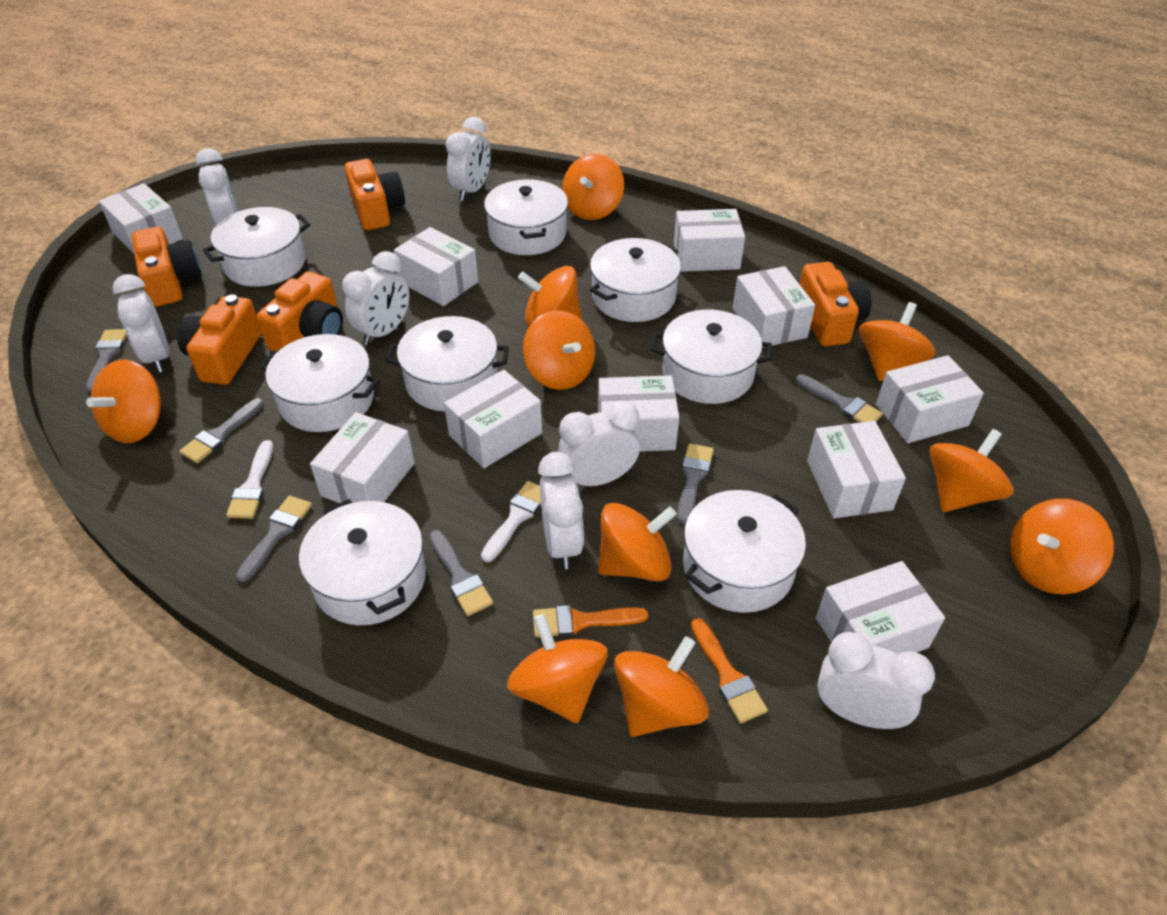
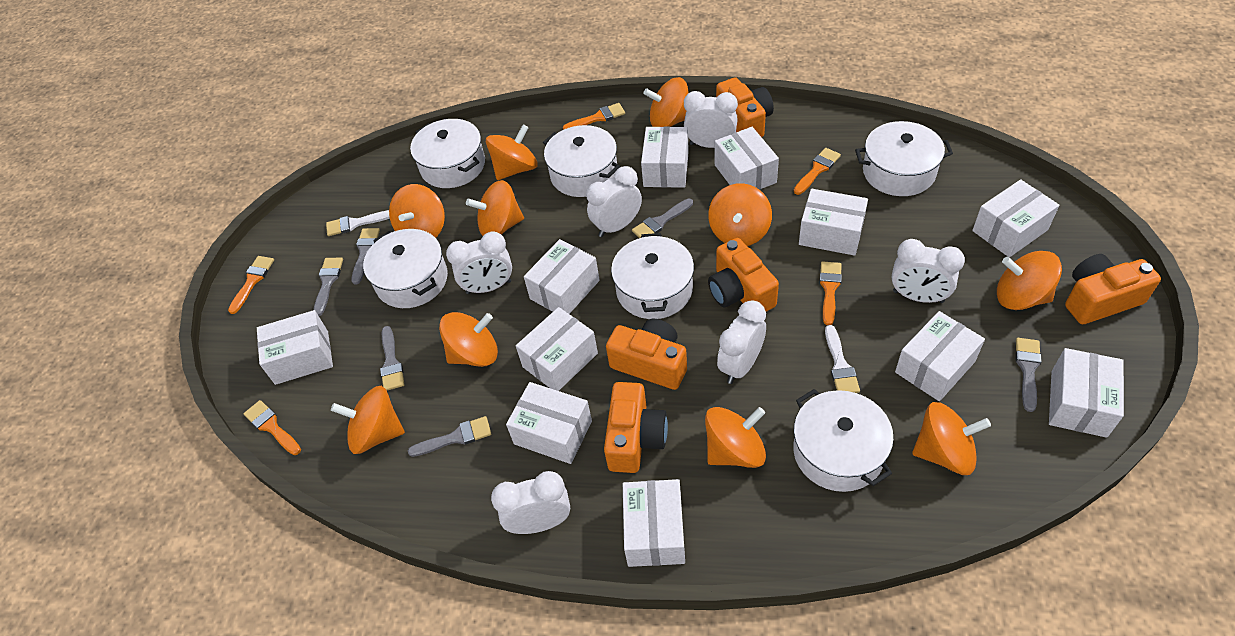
orange brush: [533,605,648,637] [691,618,768,724] = 2 -> [228,256,274,314] [243,400,301,455] [563,103,625,130] [794,148,841,195] [819,261,842,325] = 5
white box: [99,183,183,253] [310,412,415,503] [394,227,478,306] [444,370,542,468] [598,375,679,452] [674,209,745,272] [733,266,815,348] [807,421,906,518] [816,561,945,654] [876,355,984,443] = 10 -> [257,310,333,385] [506,382,592,464] [516,307,598,391] [524,239,600,314] [623,479,685,567] [641,127,689,188] [715,127,779,190] [799,189,868,256] [895,311,985,401] [972,179,1059,257] [1049,348,1124,438] = 11
white clock: [113,274,170,373] [196,148,238,225] [342,251,410,345] [446,117,491,201] [538,452,584,569] [558,400,640,486] [817,632,935,729] = 7 -> [446,232,512,294] [491,471,570,534] [586,166,642,237] [684,91,738,148] [717,301,766,384] [891,239,965,303] = 6
white pot: [203,207,310,287] [260,334,379,432] [299,499,426,625] [386,316,509,411] [484,179,568,255] [590,238,681,322] [651,309,772,404] [683,490,806,613] = 8 -> [363,229,448,308] [410,119,485,188] [543,125,620,197] [611,233,694,319] [793,389,894,492] [855,121,953,196] = 6

